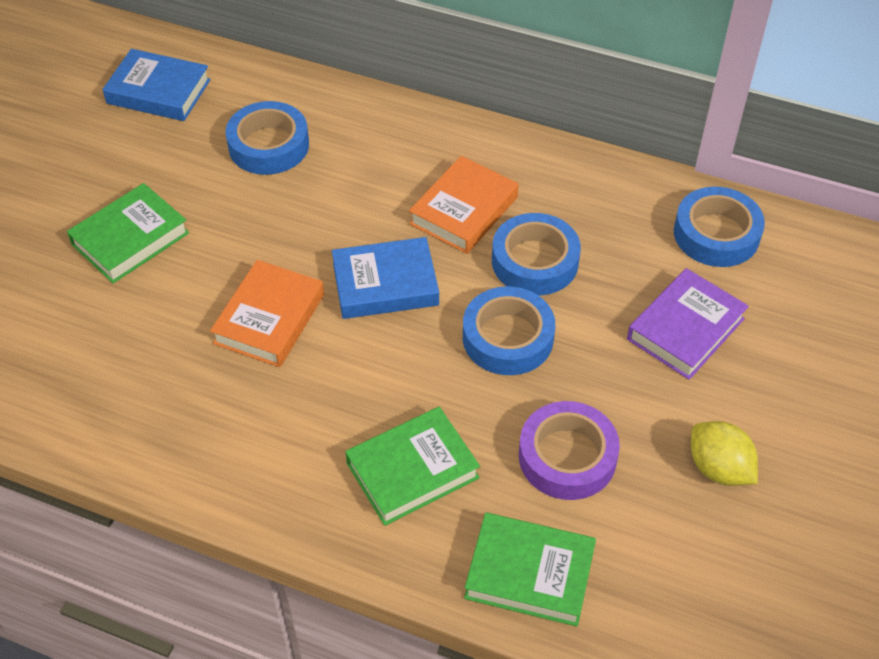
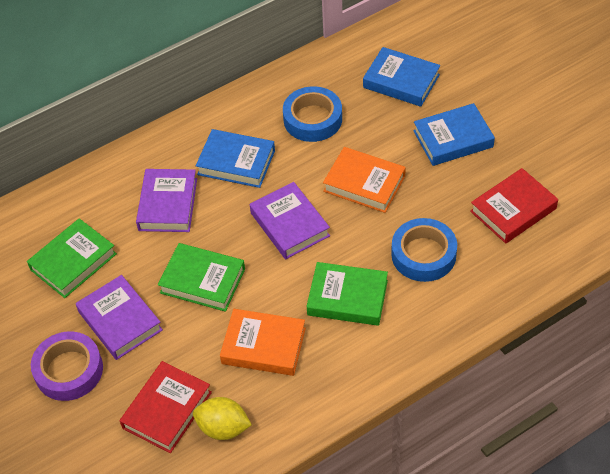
blue book: [102,49,211,121] [332,237,439,319] = 2 -> [196,129,275,188] [363,47,440,107] [413,103,495,166] = 3
blue tape: [226,101,309,175] [463,286,555,375] [492,213,581,295] [674,187,765,267] = 4 -> [283,86,342,142] [391,218,457,282] = 2
purple book: [627,268,749,380] = 1 -> [76,275,163,360] [136,169,197,232] [250,182,330,259] = 3
red book: none = 0 -> [120,361,212,453] [470,168,558,243] = 2

